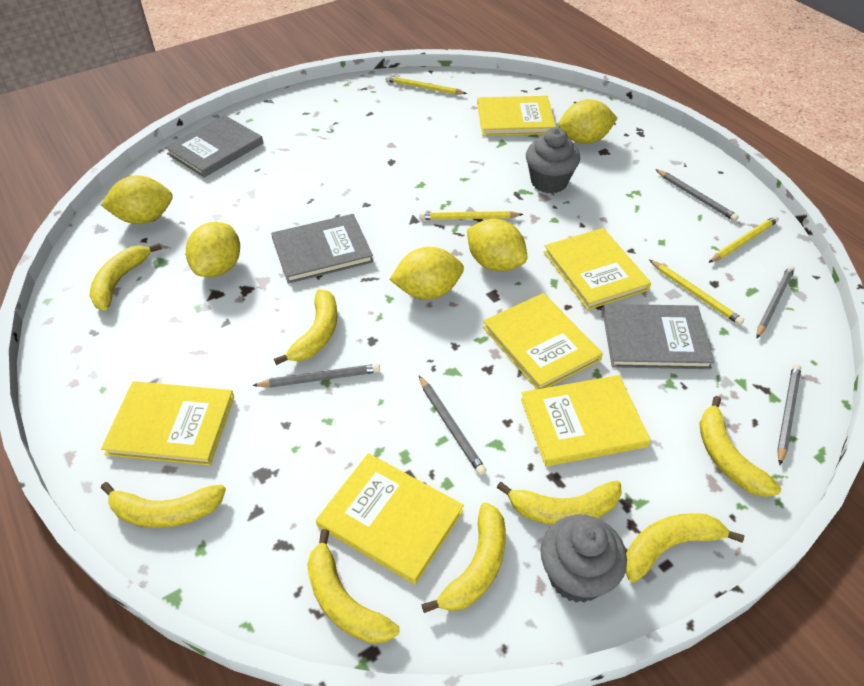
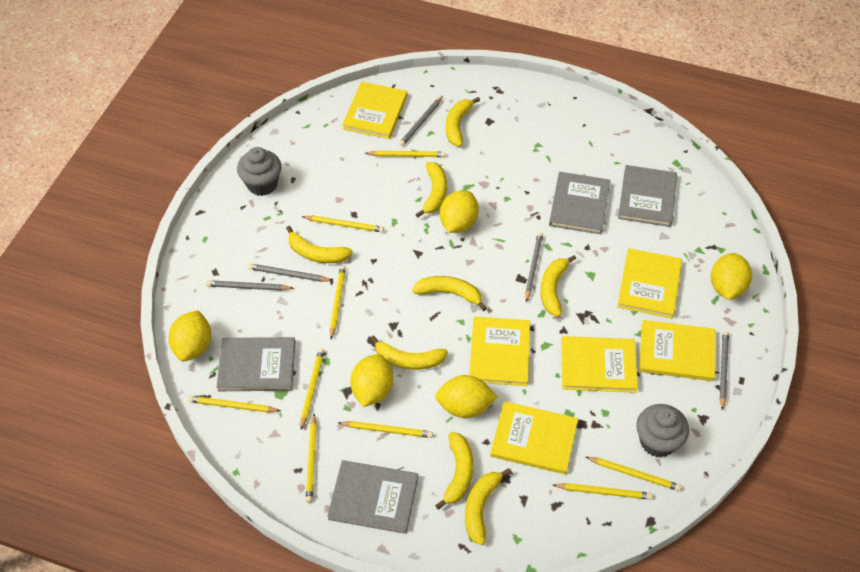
grey book: [165,115,263,178] [271,214,374,284] [602,304,714,369] = 3 -> [217,337,295,391] [327,460,418,534] [549,172,610,234] [618,165,677,227] = 4
yellow pencil: [385,75,467,95] [419,211,524,220] [649,260,744,325] [708,216,779,263] = 4 -> [188,396,281,413] [301,348,324,430] [302,216,384,232] [306,414,317,503] [330,265,346,339] [338,421,433,438] [365,151,445,157] [553,483,652,500] [586,457,682,491] = 9

